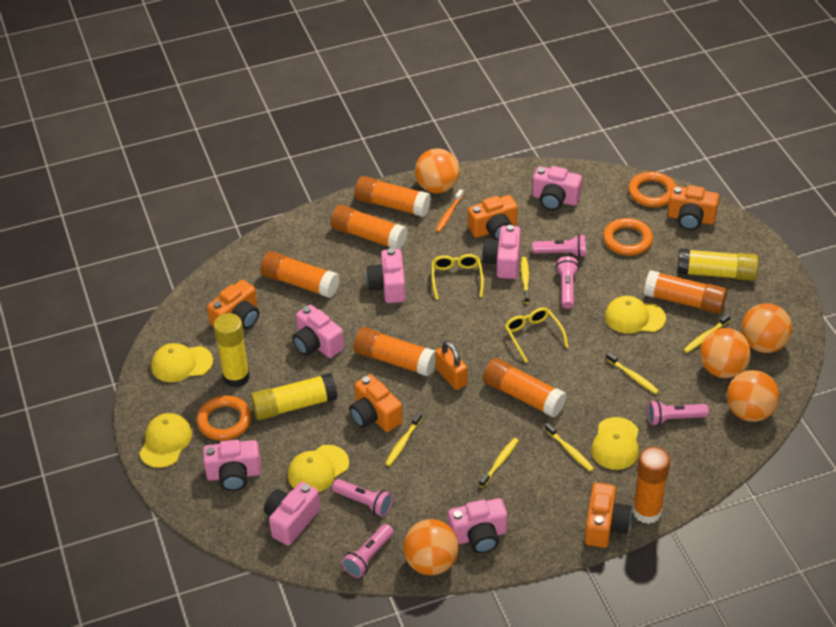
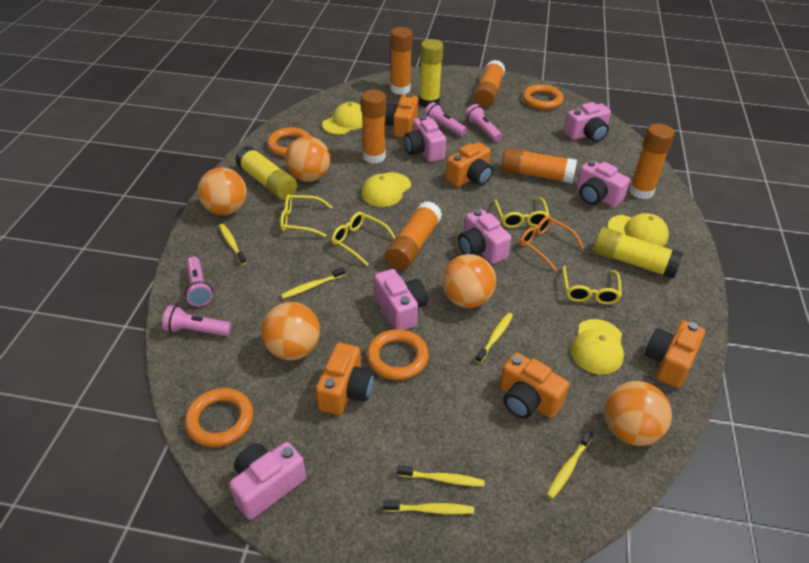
orange glasses: none = 0 -> [520,216,584,271] = 1
orange glue stick: [260,251,340,298] [331,205,408,249] [353,327,436,377] [354,176,431,217] [483,358,567,417] [633,447,670,524] [644,270,727,314] = 7 -> [361,90,386,164] [386,201,442,270] [390,27,413,95] [474,60,505,108] [501,147,577,183] [629,123,675,199] = 6
orange padlock: [435,341,467,390] = 1 -> none = 0
orange ring: [197,395,251,441] [603,218,653,255] [628,171,676,207] = 3 -> [185,388,253,447] [267,127,311,157] [367,329,429,380] [523,84,564,110] = 4
orange toothbrush: [435,189,464,232] = 1 -> none = 0
pink camera: [203,440,261,491] [264,482,320,545] [292,305,344,358] [366,248,406,303] [448,498,507,554] [482,225,521,279] [532,166,582,211] = 7 -> [229,442,306,520] [374,269,428,330] [404,115,446,162] [458,209,511,264] [564,102,611,142] [577,160,630,207] = 6
pink flashlight: [332,479,393,517] [342,524,394,578] [532,234,586,258] [555,256,579,309] [647,400,709,426] = 5 -> [162,305,232,336] [185,256,213,306] [424,102,467,136] [465,104,502,142] = 4
yellow cap: [139,413,192,468] [151,343,213,382] [288,445,349,492] [591,417,639,470] [605,296,666,334] = 5 -> [322,102,363,135] [361,173,411,207] [571,319,624,375] [608,213,669,247] = 4
yellow glasses: [432,254,484,300] [505,307,568,363] = 2 -> [280,194,332,237] [331,212,396,266] [494,198,550,228] [562,266,622,304] = 4

